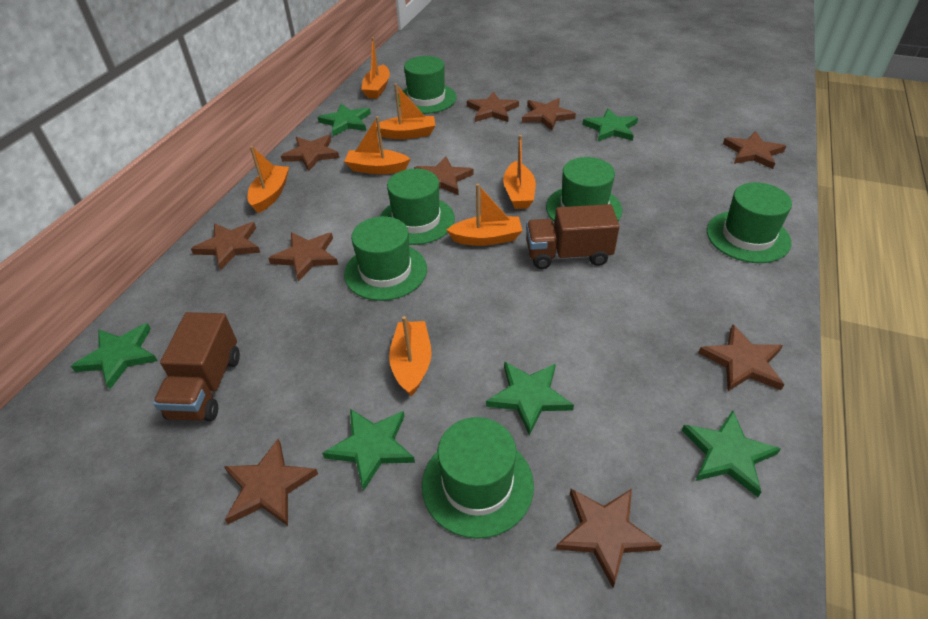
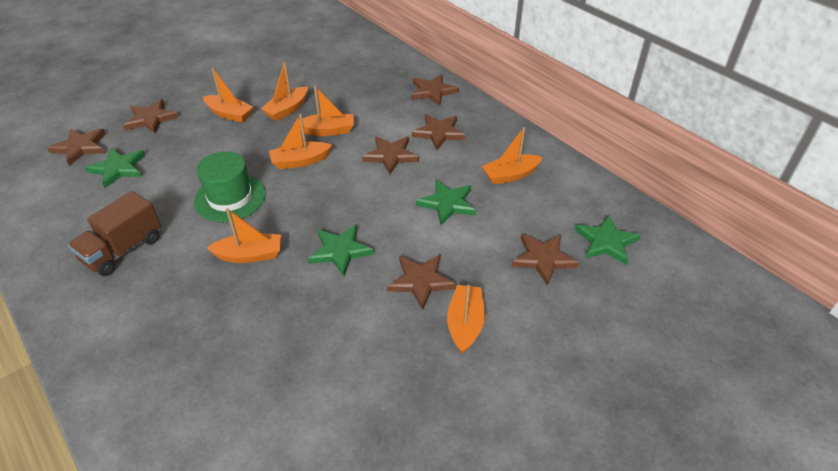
brown star: [191,222,260,270] [224,439,318,526] [268,232,338,282] [281,135,339,171] [414,156,474,195] [467,92,519,122] [522,98,576,131] [556,489,662,587] [698,324,784,391] [723,131,786,169] = 10 -> [47,129,106,166] [123,99,179,134] [362,137,419,174] [387,255,456,310] [411,74,459,106] [412,114,466,150] [511,234,579,286] = 7
brown truck: [153,312,240,421] [526,204,620,269] = 2 -> [68,191,161,276] = 1
green hat: [344,216,427,301] [380,169,455,245] [398,56,457,114] [422,417,534,539] [546,157,622,222] [707,182,792,263] = 6 -> [194,151,266,222] = 1
green star: [71,323,158,389] [317,104,371,136] [322,409,415,491] [486,362,574,435] [582,108,638,141] [682,410,781,497] = 6 -> [85,148,145,188] [308,224,374,276] [416,180,476,225] [575,215,641,265] = 4

